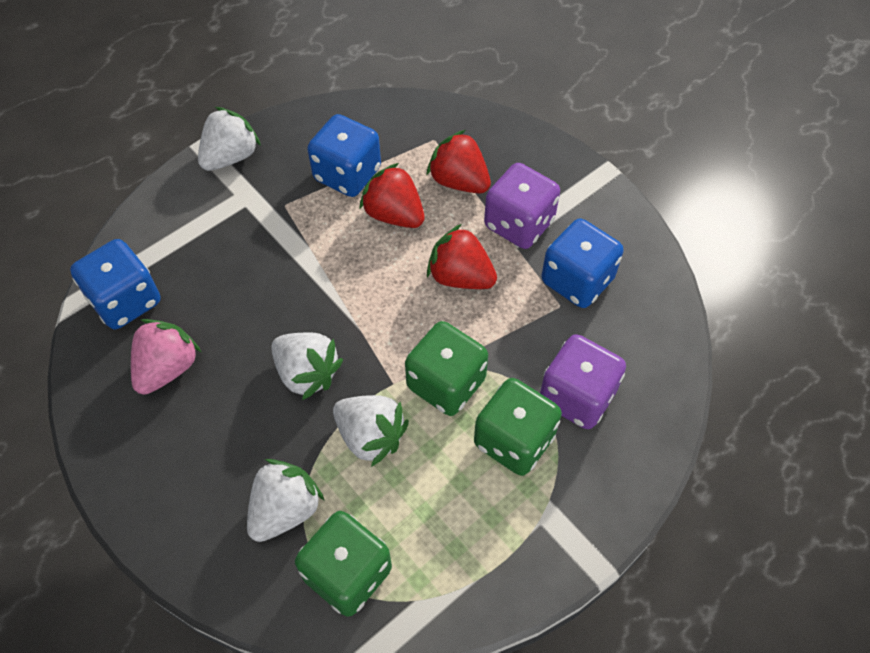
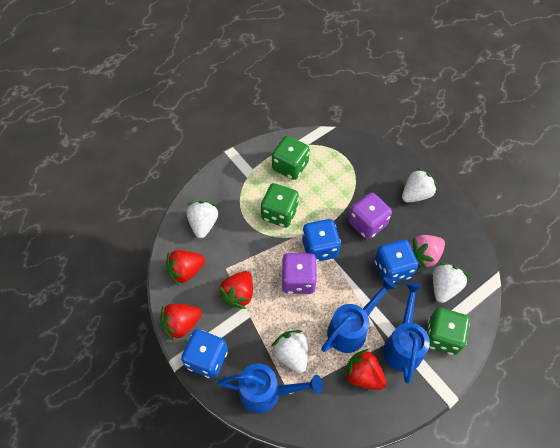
blue watering can: none = 0 -> [217,364,323,413] [321,277,397,353] [383,282,430,384] = 3
red strawberry: [359,163,425,228] [426,130,491,194] [427,224,497,289] = 3 -> [161,304,202,340] [166,250,205,286] [219,271,253,309] [343,349,386,390] = 4

